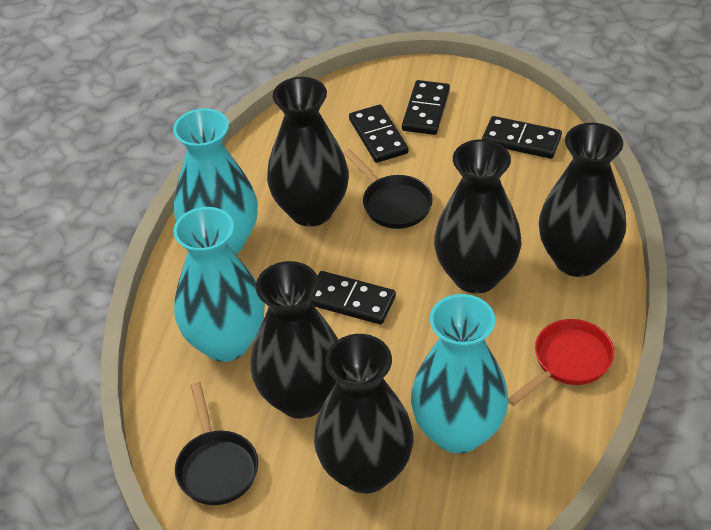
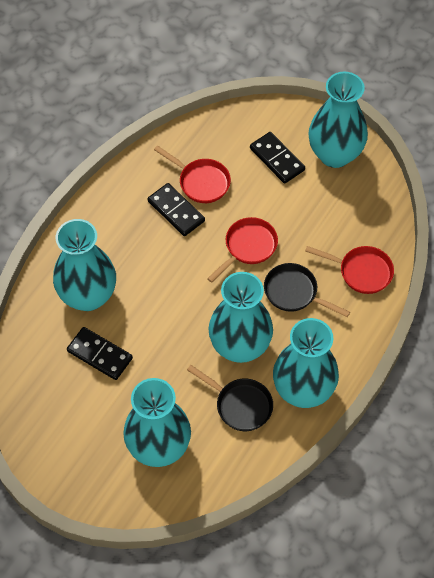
black domino: [311,271,396,325] [349,105,408,163] [402,80,450,135] [482,116,562,159] = 4 -> [67,327,133,380] [148,183,205,236] [250,132,305,184] = 3
black vase: [251,261,338,419] [267,77,349,226] [314,334,414,493] [434,139,522,293] [539,123,626,277] = 5 -> none = 0
red pan: [508,319,614,406] = 1 -> [154,145,231,203] [207,217,278,283] [305,246,394,294] = 3
turquoise vase: [173,109,258,254] [173,207,265,362] [411,294,509,454] = 3 -> [53,219,116,311] [123,378,191,467] [209,272,273,363] [273,318,339,408] [309,72,368,168] = 5

